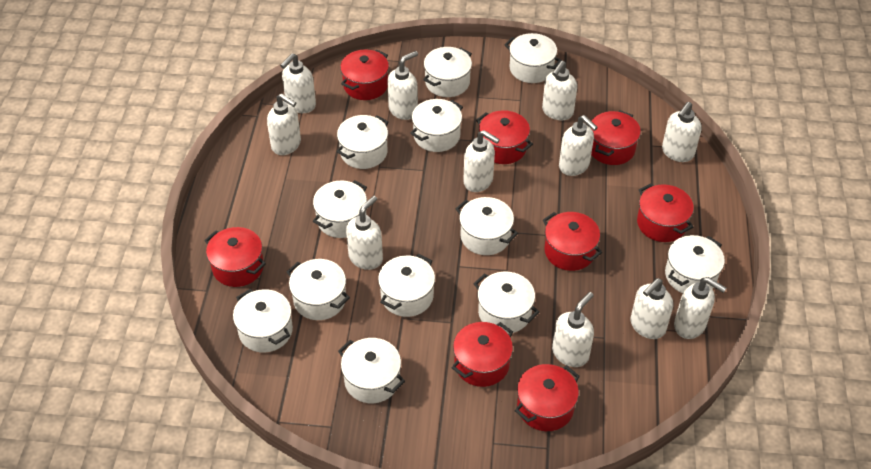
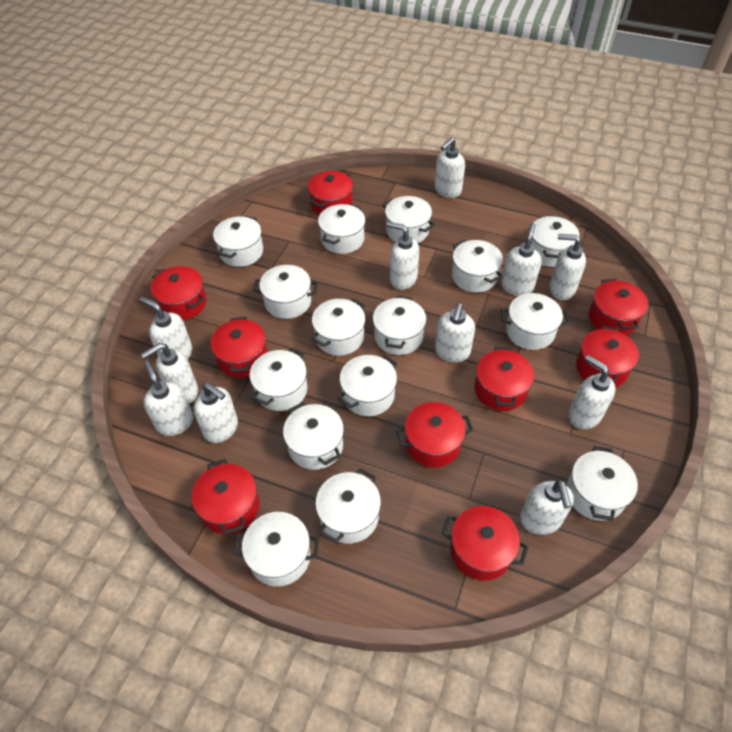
red pot: [204,227,266,287] [340,49,389,100] [452,322,513,387] [476,110,533,164] [515,364,580,431] [543,212,602,271] [591,110,641,165] [637,184,694,242] = 8 -> [151,266,206,320] [192,459,259,535] [211,317,267,378] [308,171,353,215] [396,402,473,468] [442,506,528,581] [474,347,534,411] [576,326,639,387] [589,279,648,335] = 9
white pot: [233,289,293,353] [287,259,350,320] [313,180,367,238] [336,115,388,169] [338,338,405,403] [378,254,435,317] [410,99,463,152] [423,47,472,97] [456,197,518,255] [474,272,539,334] [505,33,562,83] [665,235,725,293] = 12 -> [213,215,263,267] [233,512,319,587] [249,348,307,411] [253,265,318,319] [283,402,344,470] [311,298,365,356] [315,468,381,544] [318,204,365,254] [338,355,397,416] [373,296,427,355] [383,196,435,243] [452,240,503,293] [501,293,569,350] [531,215,580,267] [567,446,638,521] = 15

